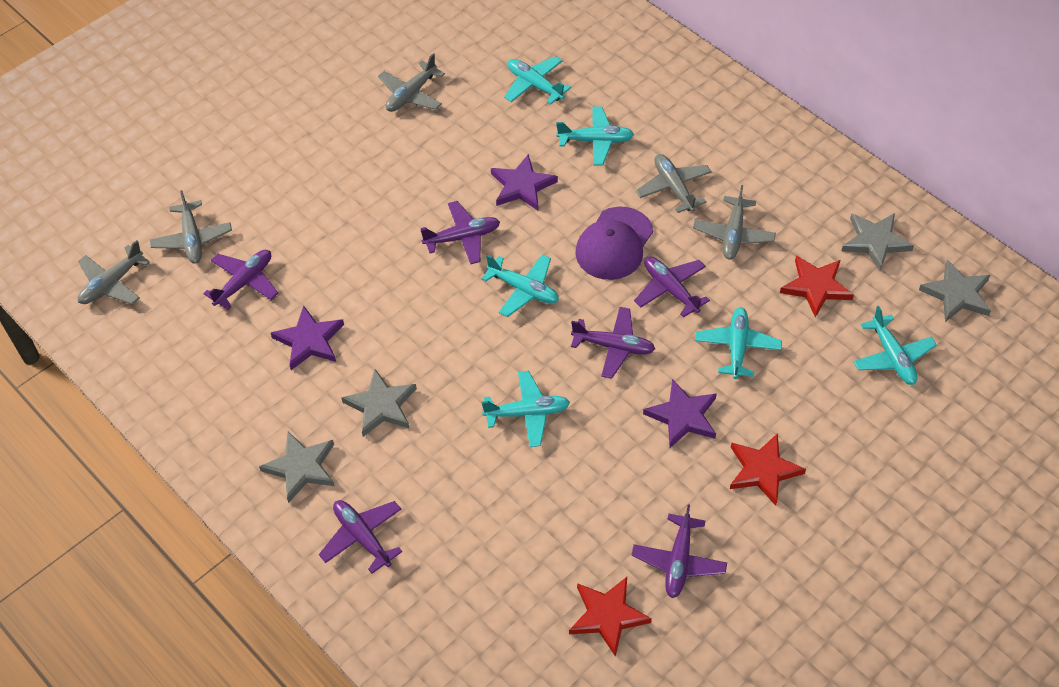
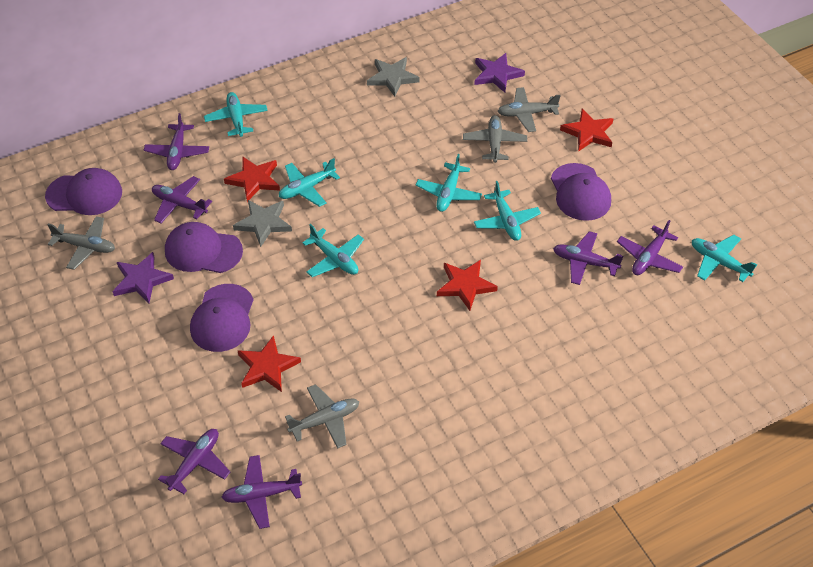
grey plane: [78,240,150,305] [150,190,232,264] [378,53,445,112] [636,154,712,213] [693,185,776,260] = 5 -> [48,216,115,270] [285,384,359,449] [463,115,527,163] [497,87,561,132] = 4
grey star: [259,432,335,503] [341,369,417,437] [841,213,914,271] [919,259,991,322] = 4 -> [233,200,292,247] [367,57,420,97] = 2
purple cap: [575,207,653,280] = 1 -> [45,168,122,215] [165,222,243,273] [190,284,254,352] [551,163,611,221] = 4
purple star: [271,305,344,370] [491,154,558,210] [643,379,717,448] = 3 -> [112,252,174,303] [474,53,525,92] = 2
red star: [569,577,652,657] [730,433,806,506] [780,256,854,318] = 3 -> [224,157,280,202] [238,335,301,392] [437,260,498,311] [560,109,613,152] = 4

